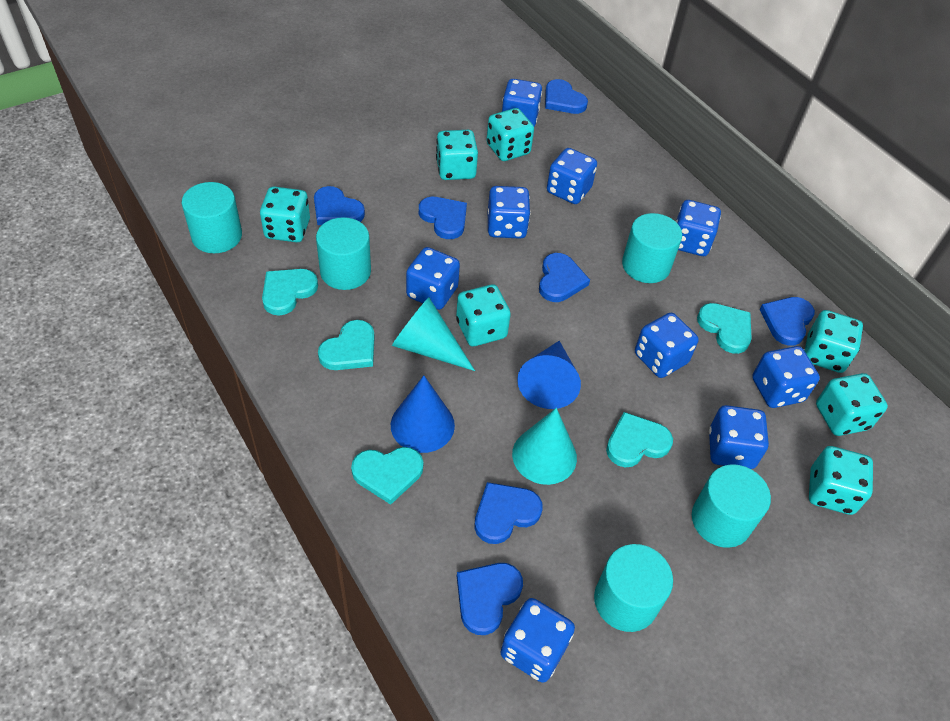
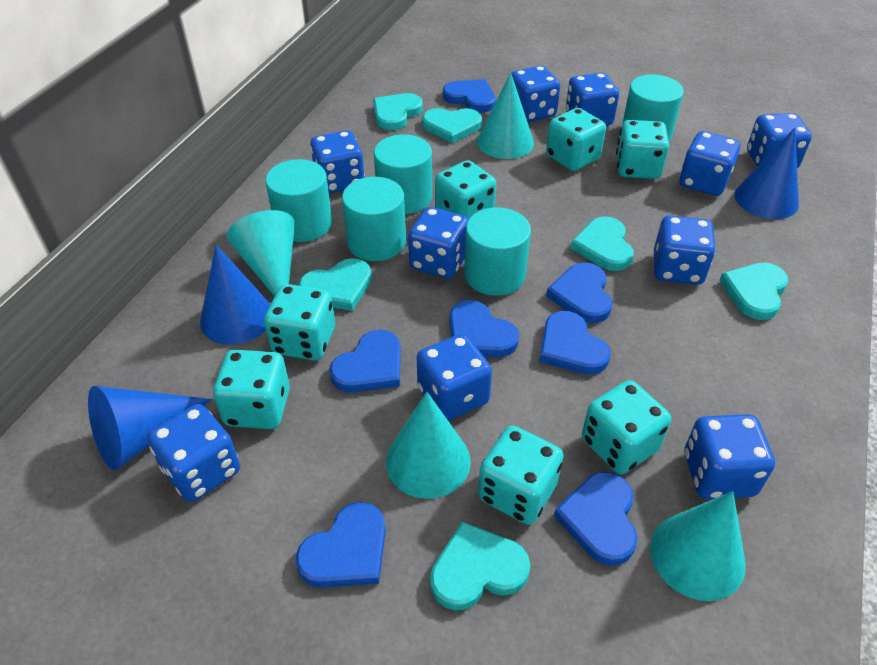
blue cone: [391,375,455,453] [517,341,581,409] = 2 -> [88,386,212,471] [200,245,270,345] [734,128,799,219] = 3
blue dice: [406,247,460,310] [488,186,531,239] [500,598,575,683] [502,79,542,127] [547,148,597,204] [635,313,699,378] [676,200,721,256] [709,405,769,469] [752,346,820,408] = 9 -> [147,404,240,502] [310,130,365,194] [408,207,469,279] [417,334,492,421] [511,66,560,122] [566,73,619,126] [654,215,716,285] [679,131,740,196] [684,414,775,499] [747,113,812,169] = 10
turquoise cone: [392,297,475,371] [512,408,577,485] = 2 -> [227,210,295,296] [386,392,471,499] [477,72,534,159] [650,491,746,601] = 4
turquoise heart: [262,269,318,315] [318,320,375,370] [351,447,423,505] [606,412,673,467] [697,303,752,354] = 5 -> [298,258,372,311] [373,93,423,130] [422,108,482,143] [430,522,531,610] [571,216,634,271] [719,262,788,320] = 6

